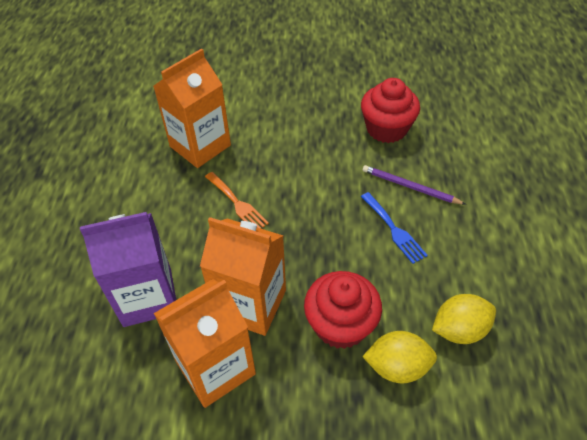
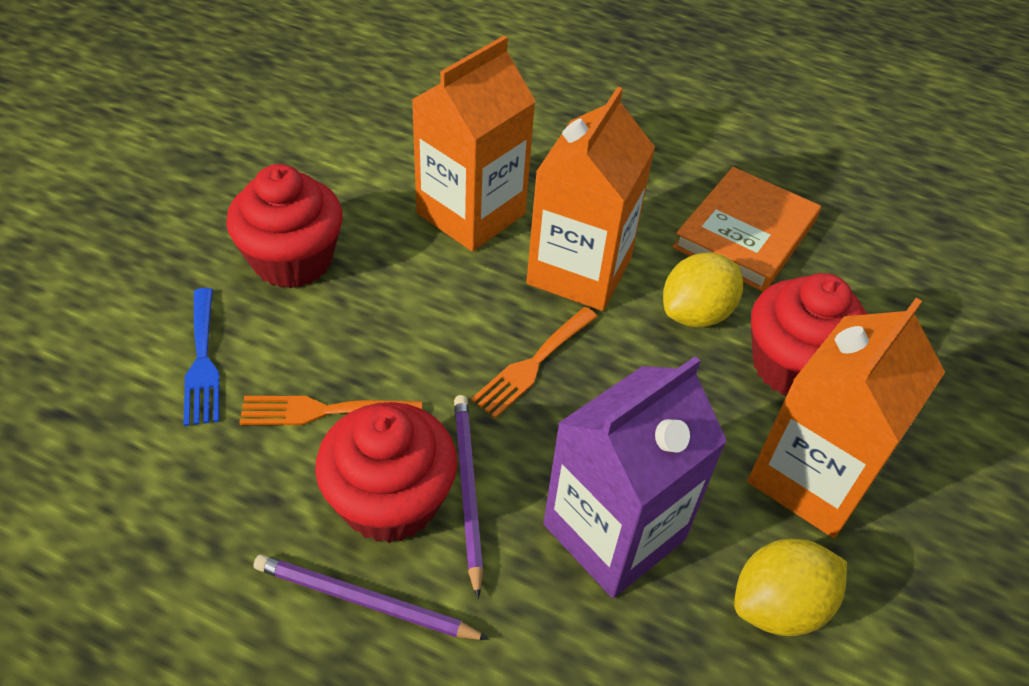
orange book: none = 0 -> [673,167,821,291] = 1
orange fork: [205,172,269,228] = 1 -> [239,396,422,425] [471,307,598,418] = 2
purple pencil: [363,165,466,205] = 1 -> [254,554,489,640] [454,395,483,599] = 2
red cupcake: [304,271,382,349] [361,78,420,143] = 2 -> [226,164,343,288] [315,402,457,543] [751,273,867,395] = 3

